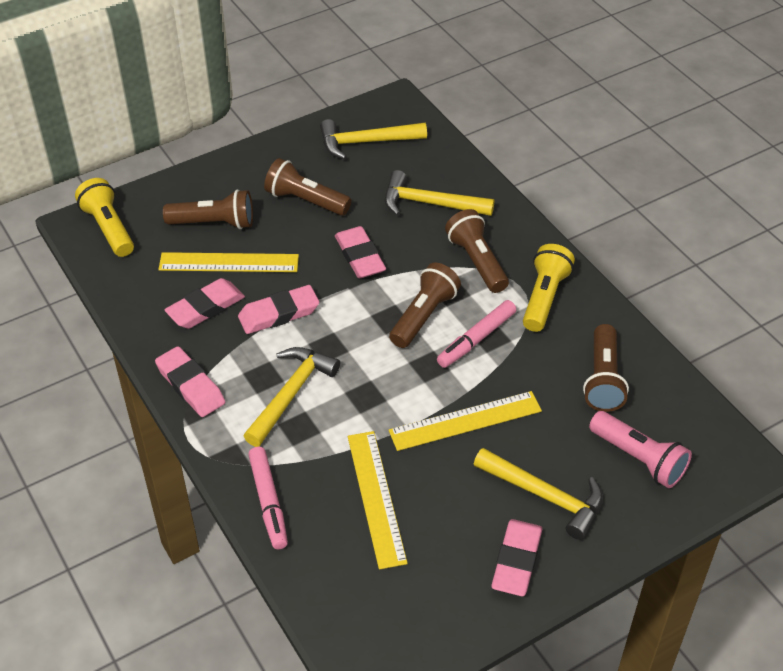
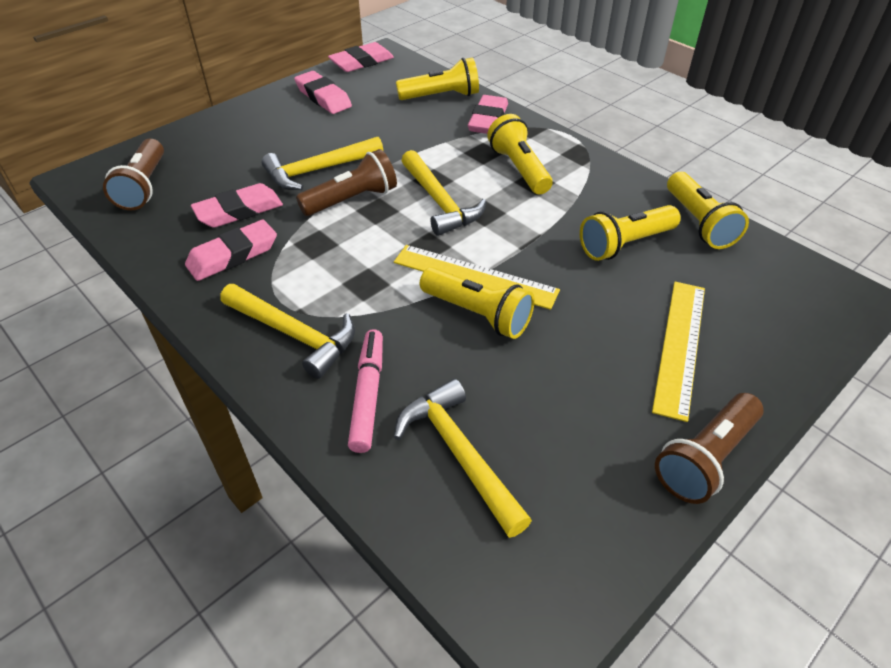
brown flashlight: [163,190,253,229] [264,158,351,216] [389,263,461,348] [445,209,509,293] [583,324,629,412] = 5 -> [103,139,164,210] [296,149,397,216] [655,393,764,504] = 3
pink flashlight: [589,411,692,488] = 1 -> none = 0
pink marker: [248,447,288,549] [437,300,516,368] = 2 -> [348,329,383,453] = 1
yellow flashlight: [75,178,134,257] [523,244,575,332] = 2 -> [396,57,479,100] [420,267,535,339] [487,114,553,194] [580,205,681,261] [667,172,749,249] = 5
yellow ruler: [158,252,299,272] [348,431,408,569] [389,391,542,451] = 3 -> [394,245,560,310] [652,282,705,422] = 2

